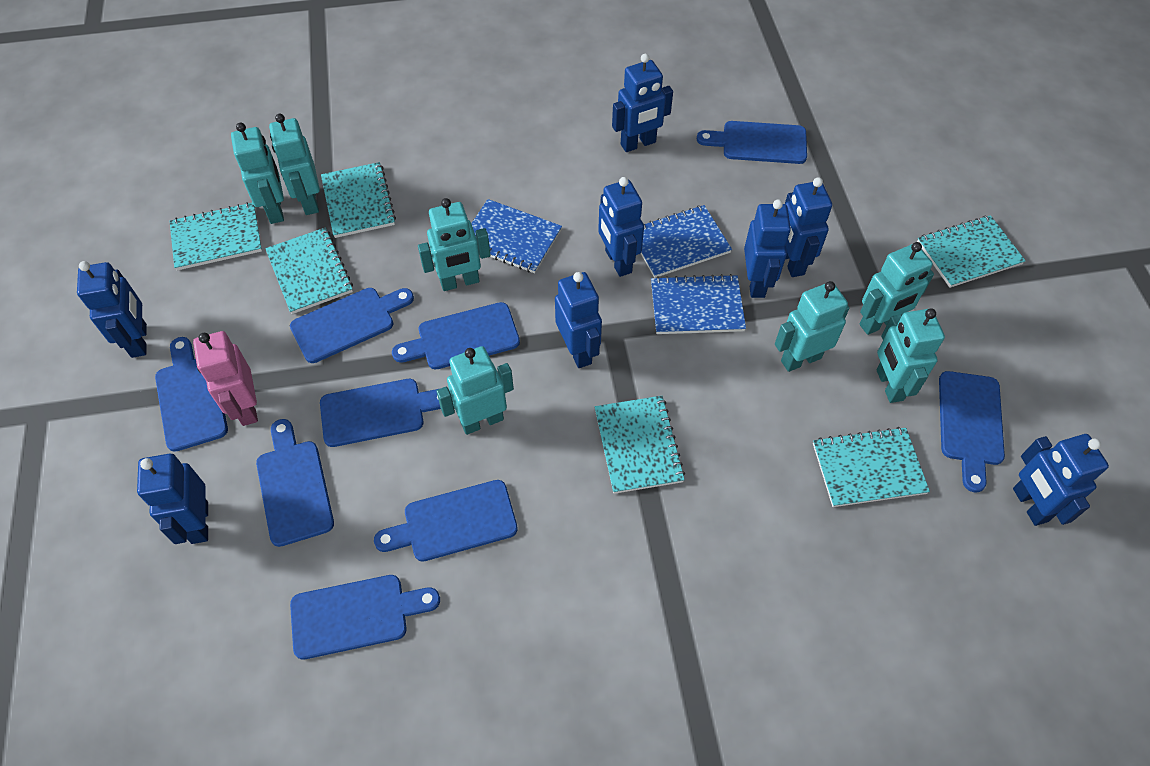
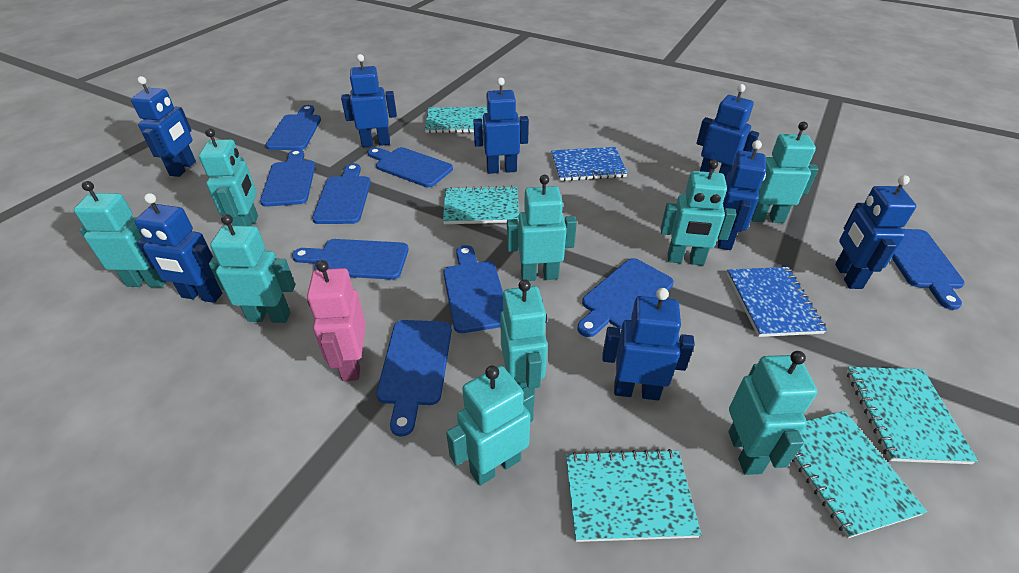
blue notebook: [471,199,562,273] [641,205,732,278] [651,274,746,334] = 3 -> [551,147,628,181] [727,267,827,337] = 2
turquoise notebook: [170,202,262,270] [265,228,353,314] [321,162,396,238] [595,396,685,494] [813,427,930,507] [917,215,1026,288] = 6 -> [425,107,487,133] [443,186,519,224] [566,449,701,542] [792,411,927,538] [846,367,978,464] = 5
turquoise robot: [231,123,284,224] [269,114,320,215] [418,198,491,291] [436,346,514,435] [775,281,849,372] [860,242,934,335] [876,308,945,403] = 7 -> [74,181,166,287] [199,128,258,226] [209,214,295,323] [446,365,534,486] [500,279,548,397] [507,175,577,281] [661,159,736,266] [728,351,818,475] [751,122,818,223] = 9

